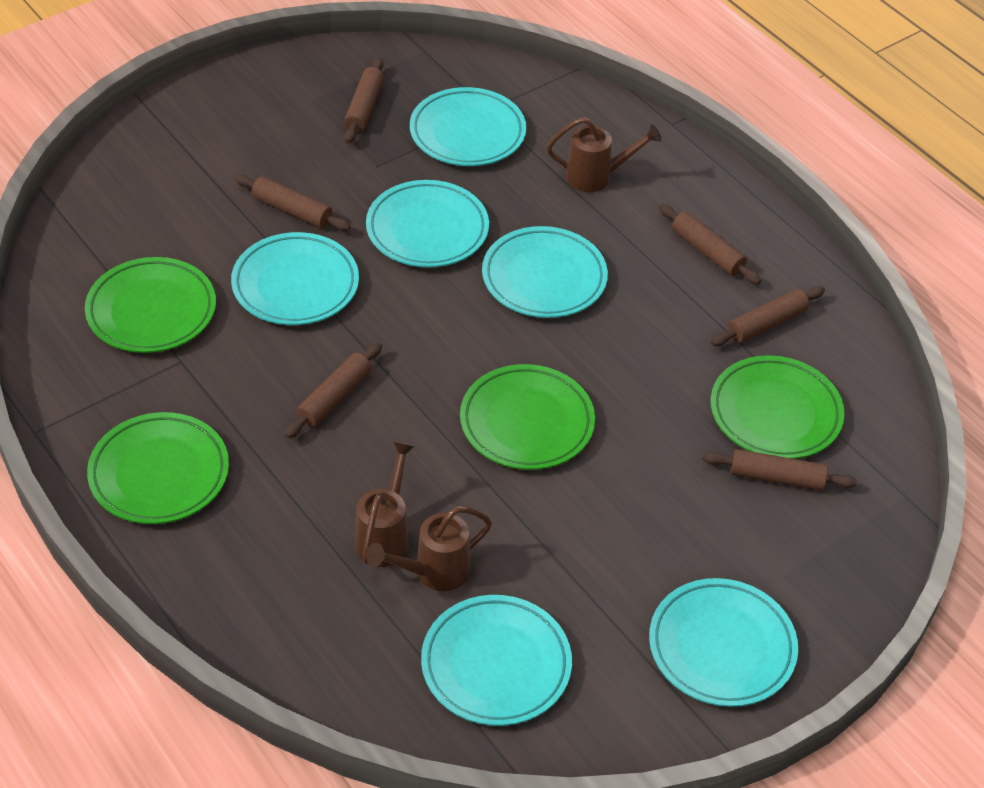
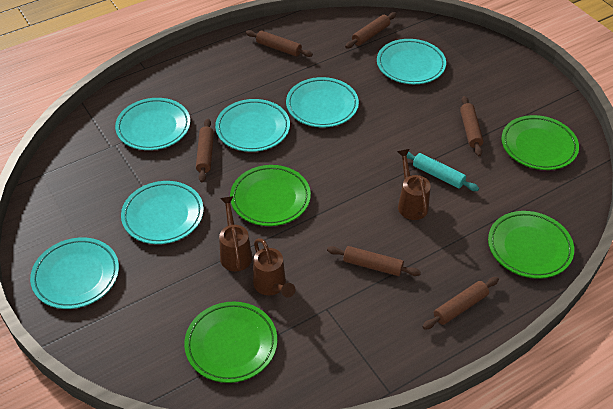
turquoise rolling pin: none = 0 -> [407,152,479,191] = 1

